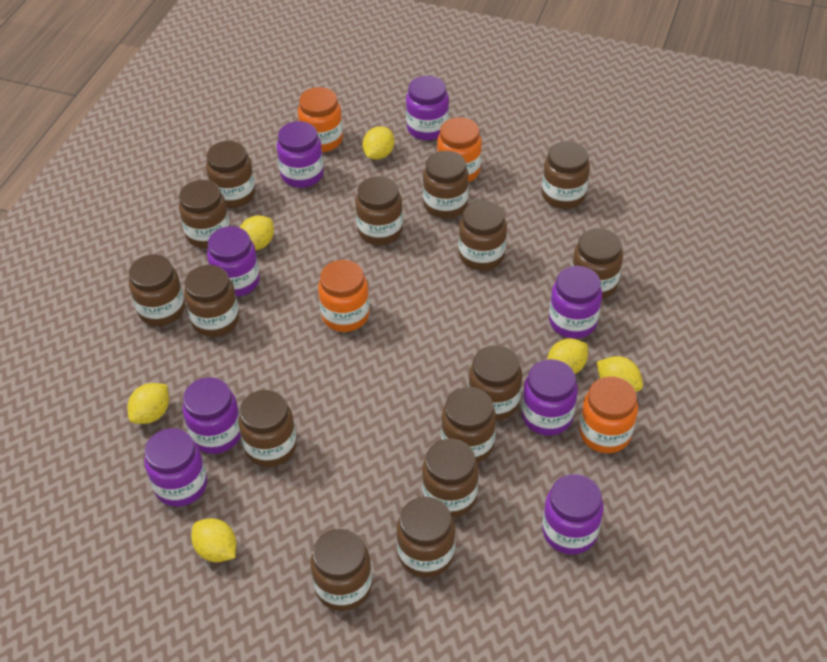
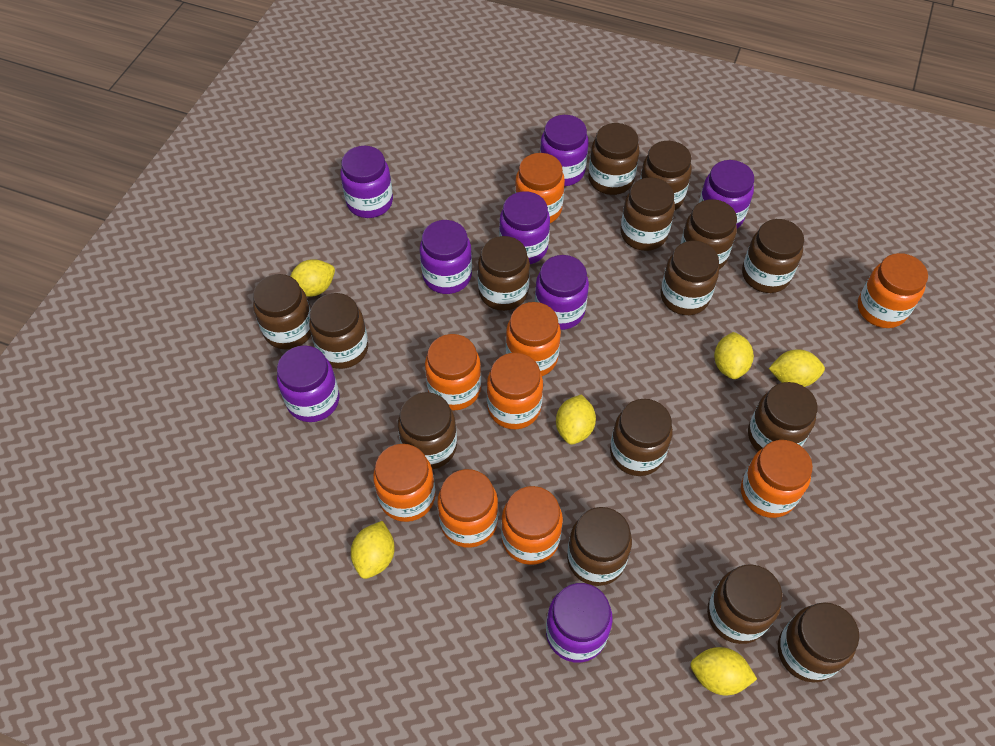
orange jar: [298,87,343,152] [318,260,369,332] [437,117,482,182] [579,376,638,453] = 4 -> [373,444,436,522] [425,334,481,410] [437,469,498,548] [487,353,543,429] [501,486,563,565] [506,302,561,376] [515,153,565,223] [741,440,813,518] [858,253,928,328] = 9

